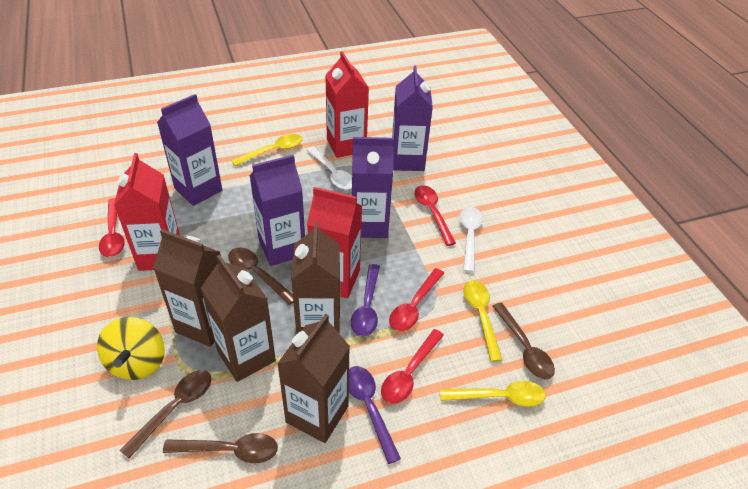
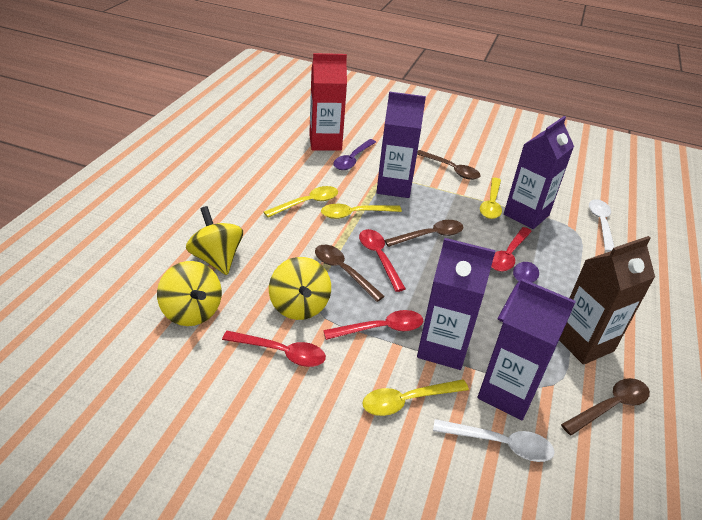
brown carton: [153,229,221,347] [201,255,276,382] [277,314,350,443] [291,222,340,334] = 4 -> [559,236,655,365] = 1
red carton: [114,153,180,271] [307,187,362,299] [325,51,369,158] = 3 -> [309,53,347,151] = 1
yellow spinning top: [97,317,165,380] = 1 -> [157,261,222,326] [186,206,243,275] [269,257,331,320] = 3
yellow spoon: [231,134,302,166] [440,381,546,407] [463,280,502,362] = 3 -> [264,186,338,218] [321,204,402,219] [362,379,469,416] [480,178,502,219] = 4

